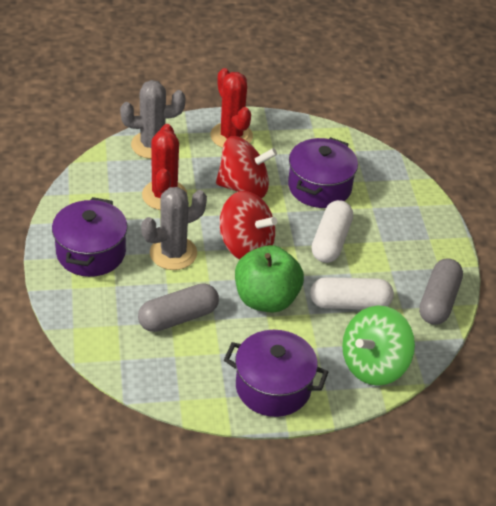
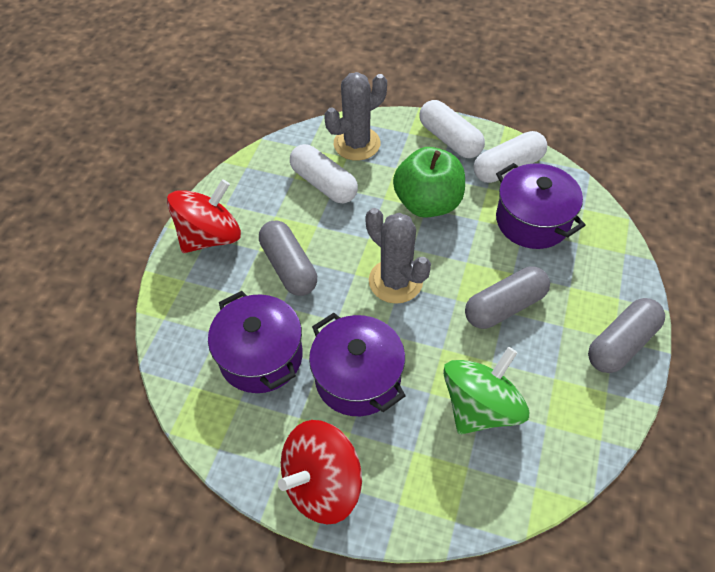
grey capsule: [138,283,219,332] [419,258,463,325] = 2 -> [259,220,317,296] [465,266,550,329] [588,298,665,373] = 3
red cactus: [142,124,187,210] [210,68,253,148] = 2 -> none = 0
white capsule: [310,277,394,309] [311,200,353,263] = 2 -> [290,144,358,204] [419,100,485,158] [473,131,547,183] = 3

